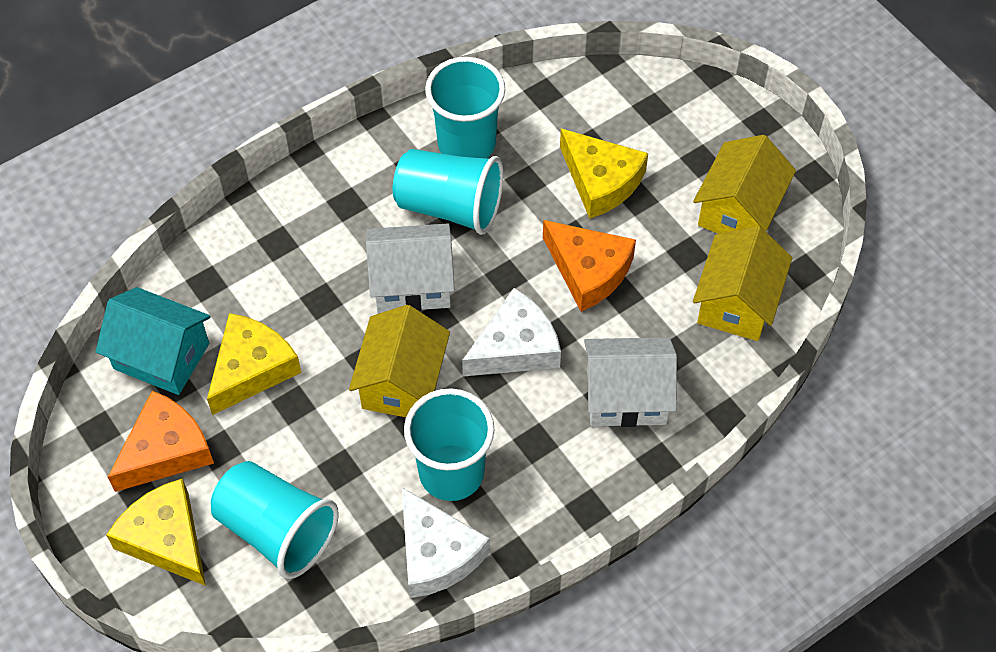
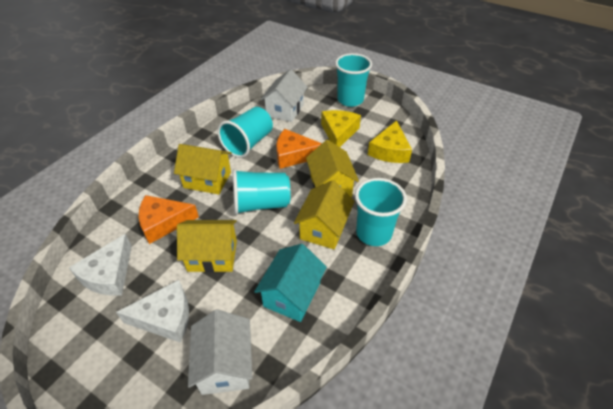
yellow cheese: [106,479,206,586] [207,313,301,415] [560,128,648,219] = 3 -> [321,110,361,147] [368,120,412,163] = 2
yellow house: [349,305,450,417] [693,135,796,234] [693,226,792,341] = 3 -> [174,144,232,195] [177,220,237,273] [294,180,355,249] [306,140,359,197] = 4

